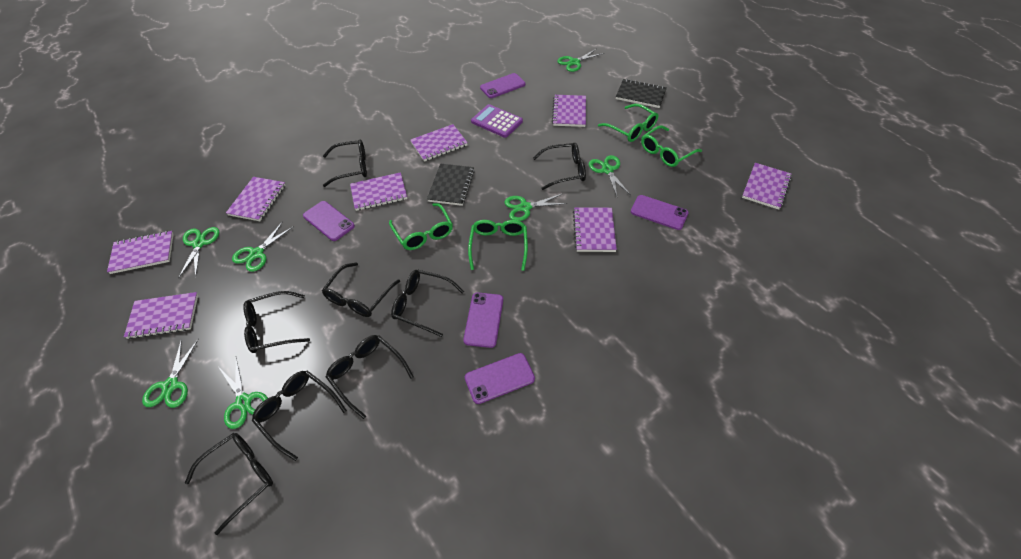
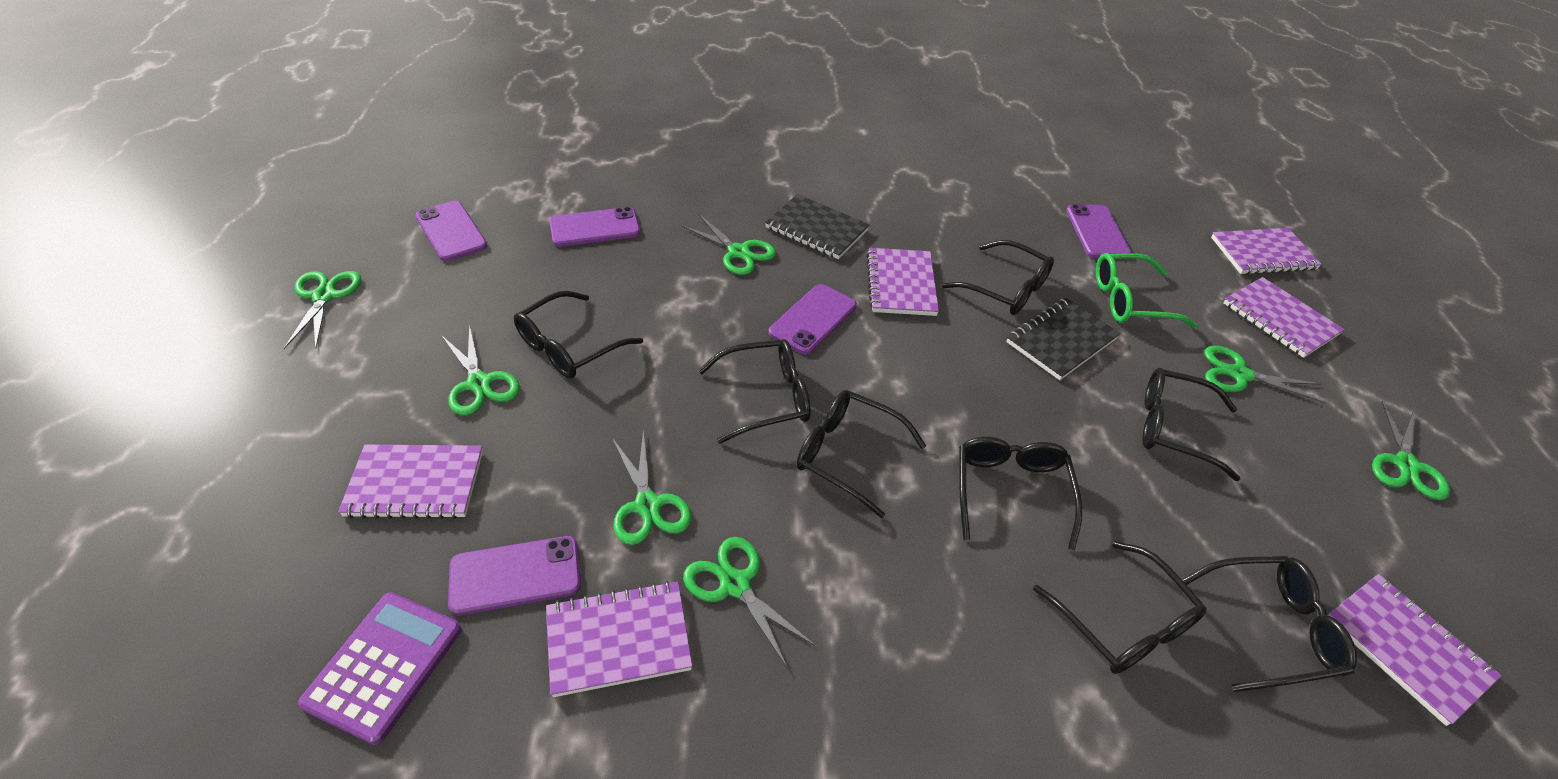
green glasses: [389,203,453,250] [468,220,528,271] [598,104,658,142] [641,125,702,167] = 4 -> [1096,253,1198,329] = 1
purple notebook: [107,231,174,274] [124,292,198,339] [226,177,286,221] [350,172,407,211] [410,124,468,162] [552,95,586,127] [573,207,617,252] [742,163,792,210] = 8 -> [338,444,483,519] [546,581,692,697] [866,248,939,316] [1211,228,1322,275] [1224,277,1345,358] [1328,574,1502,726] = 6

